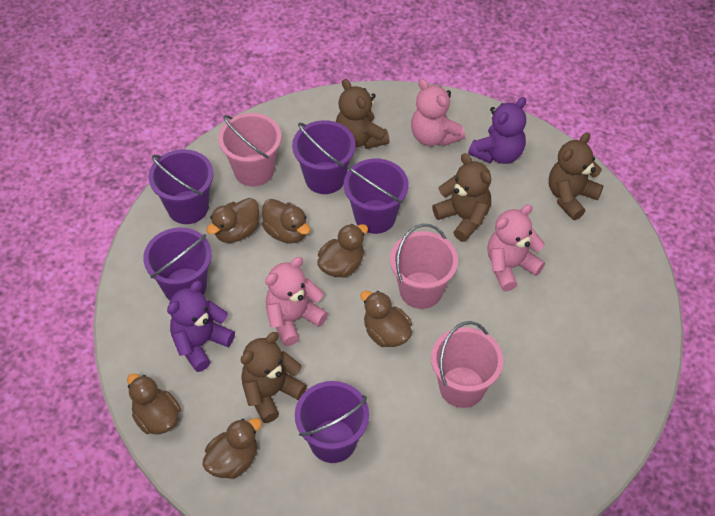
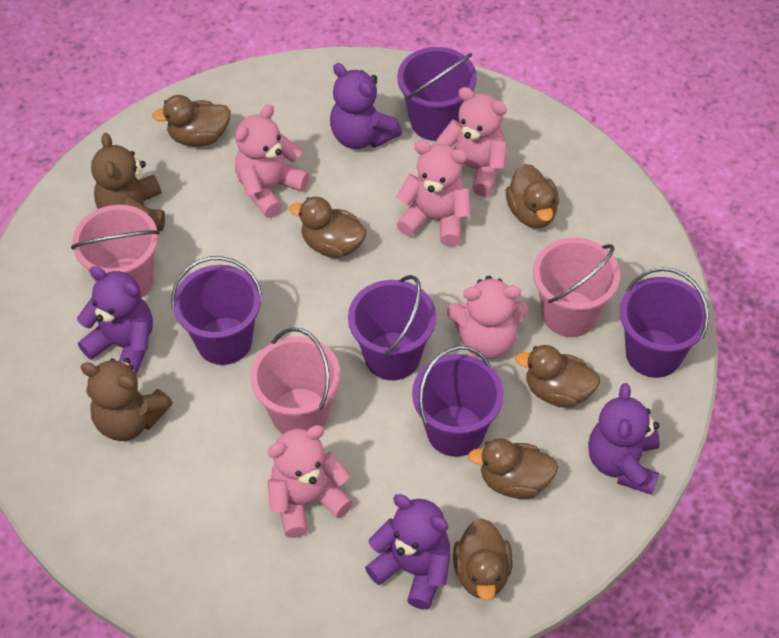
brown teddy bear: [241,332,307,423] [336,79,390,149] [432,153,491,242] [549,132,603,220] = 4 -> [81,358,173,441] [91,133,165,231] = 2
pink teddy bear: [265,257,328,346] [411,79,465,146] [487,204,545,291] = 3 -> [235,104,309,218] [268,425,353,538] [396,141,471,246] [437,87,507,197] [447,276,528,359] = 5
purple teddy bear: [167,281,235,372] [468,97,526,164] = 2 -> [77,266,153,375] [330,63,402,149] [365,494,450,610] [588,383,660,495] = 4

